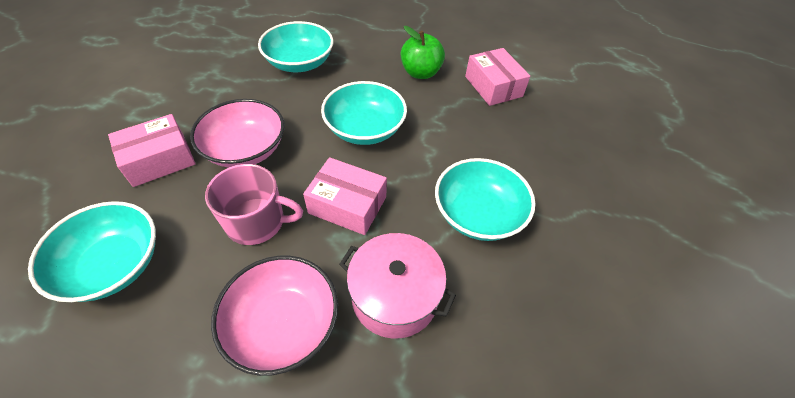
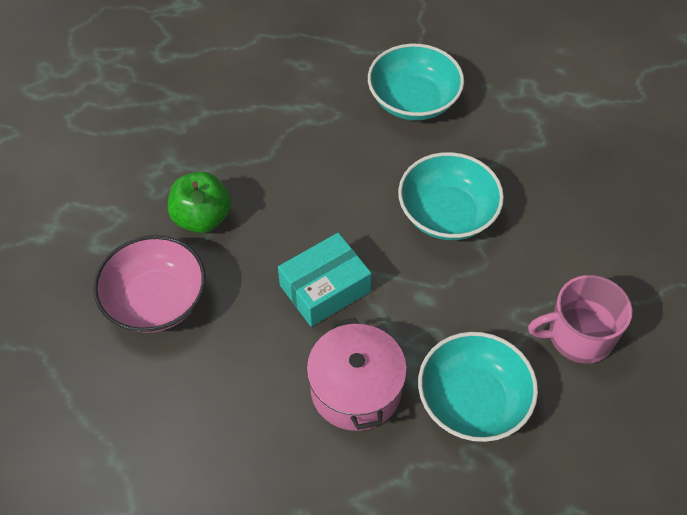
pink bowl: [190,99,284,168] [211,256,338,376] = 2 -> [93,235,206,333] = 1
pink box: [108,114,196,187] [303,157,387,235] [465,48,530,106] = 3 -> none = 0
turquoise bowl: [28,201,156,302] [258,21,333,72] [321,81,407,145] [435,158,535,241] = 4 -> [368,44,464,121] [398,152,504,240] [418,332,538,442] = 3
turquoise box: none = 0 -> [278,233,371,327] = 1

